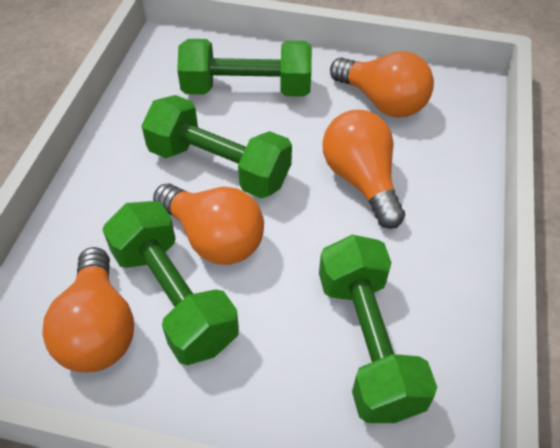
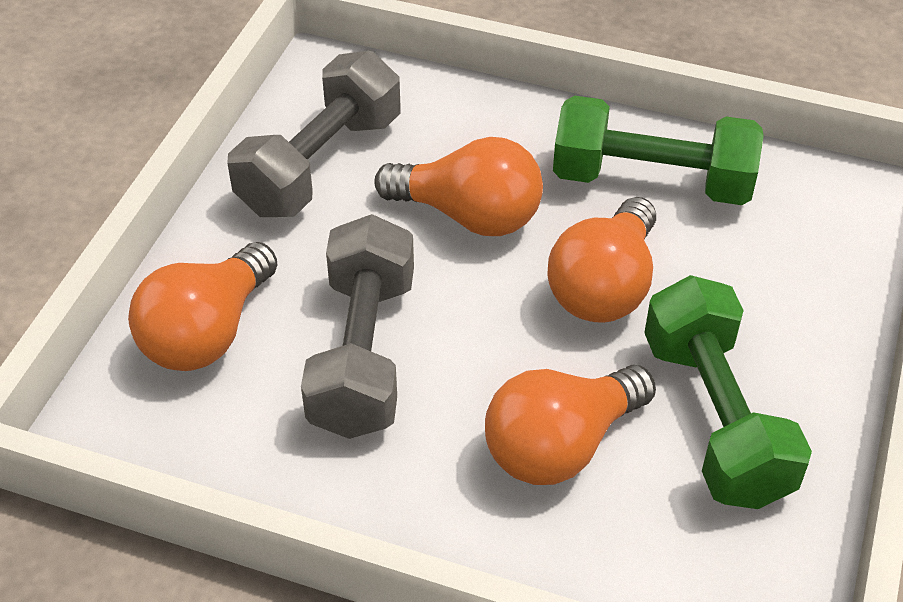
green dumbbell: [102,201,239,365] [141,95,292,198] [177,39,312,97] [319,235,437,423] = 4 -> [553,96,764,205] [644,275,812,509] = 2
grey dumbbell: none = 0 -> [227,51,400,217] [301,214,414,439] = 2

